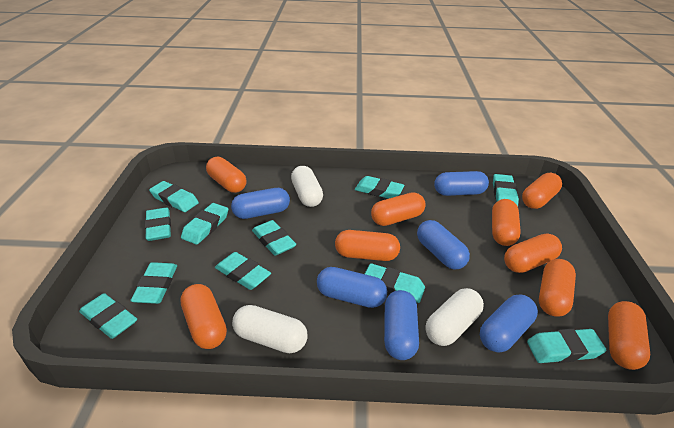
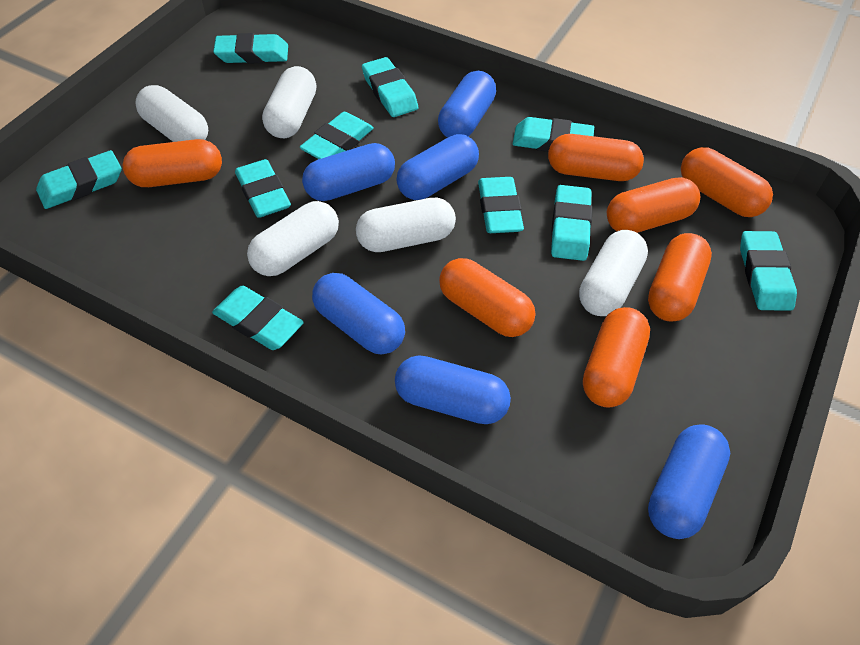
orange capsule: [180,284,227,349] [206,157,247,193] [335,230,400,261] [371,192,426,226] [492,199,521,246] [504,233,562,273] [522,173,562,209] [539,259,576,317] [608,301,650,370] = 9 -> [123,139,222,187] [439,258,535,337] [548,134,644,181] [583,307,650,408] [607,177,700,233] [648,233,712,322] [681,147,773,217] = 7
turquoise eraser: [79,293,137,339] [131,262,177,304] [145,207,171,241] [149,181,199,212] [181,203,229,245] [215,252,271,290] [252,220,297,256] [355,176,404,199] [365,263,425,303] [493,174,519,206] [527,329,606,363] = 11 -> [36,150,122,209] [212,286,304,350] [213,33,288,64] [235,159,291,218] [300,112,374,159] [362,57,418,117] [478,177,524,233] [513,117,594,152] [551,185,592,261] [740,231,797,311] = 10
white capsule: [232,305,308,353] [291,166,323,207] [425,288,484,346] = 3 -> [135,85,208,142] [247,201,339,276] [262,66,316,138] [356,198,456,252] [579,230,648,316] = 5

